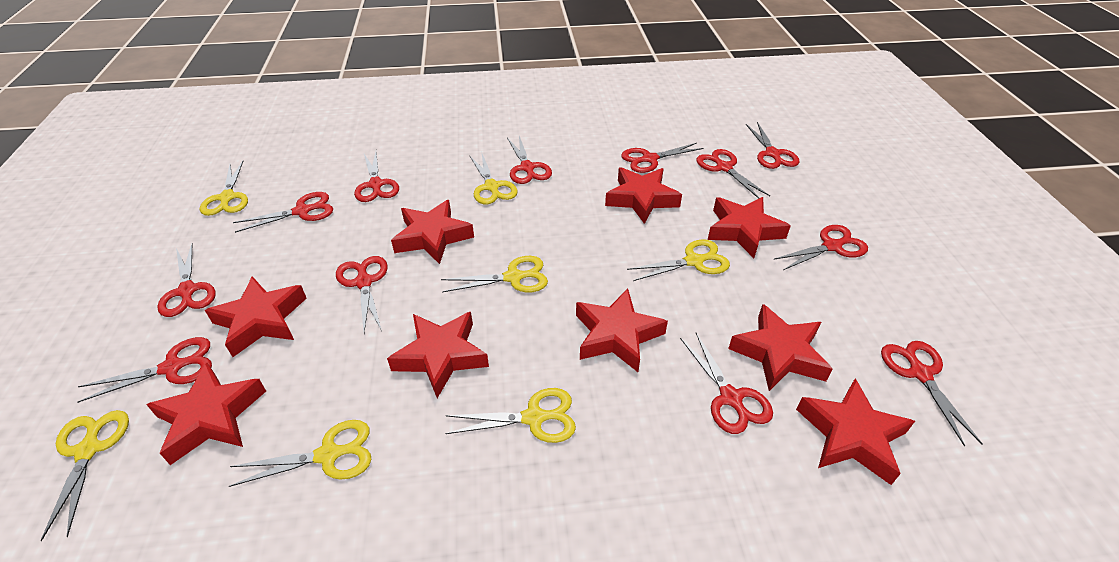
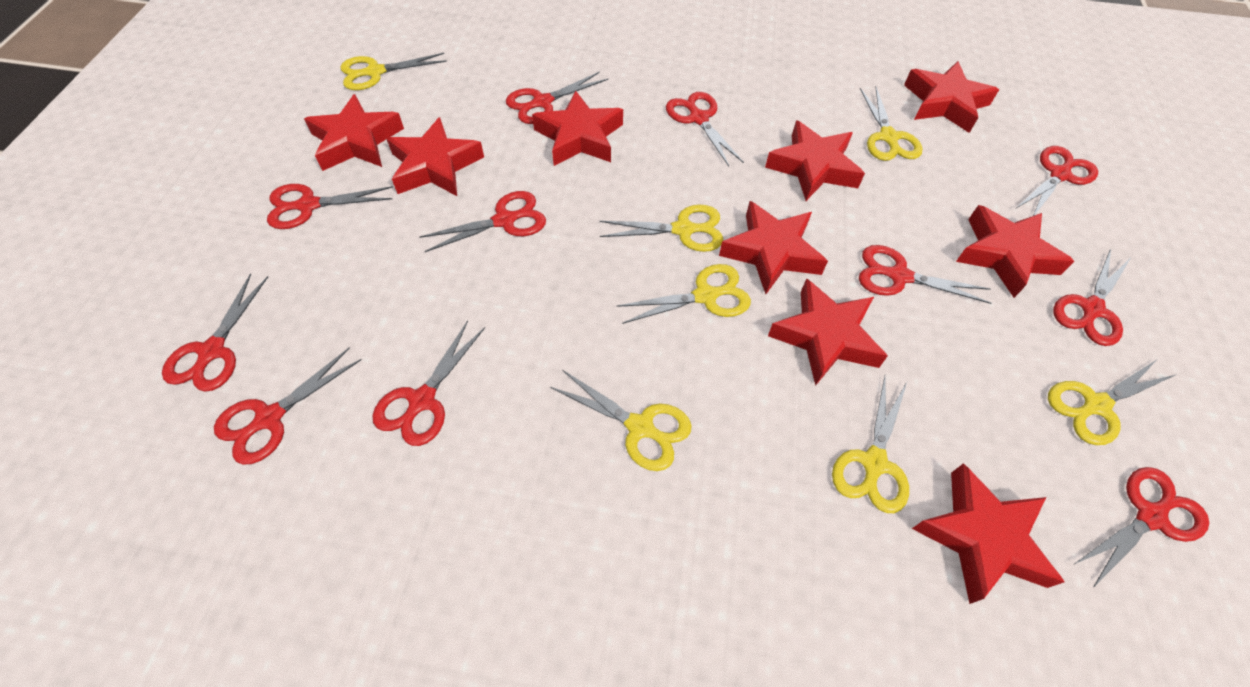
red scissors: [78,337,212,403] [157,244,216,317] [233,192,333,233] [336,256,388,333] [354,152,399,202] [507,136,552,184] [621,143,703,173] [680,333,773,434] [696,149,770,199] [746,122,800,169] [774,225,868,270] [881,341,983,447] = 12 -> [162,273,269,392] [214,347,361,465] [267,184,393,229] [372,321,485,446] [419,191,546,252] [506,71,608,124] [666,92,744,166] [859,245,992,304] [1016,146,1098,216] [1053,249,1130,346] [1073,467,1209,587] = 11

